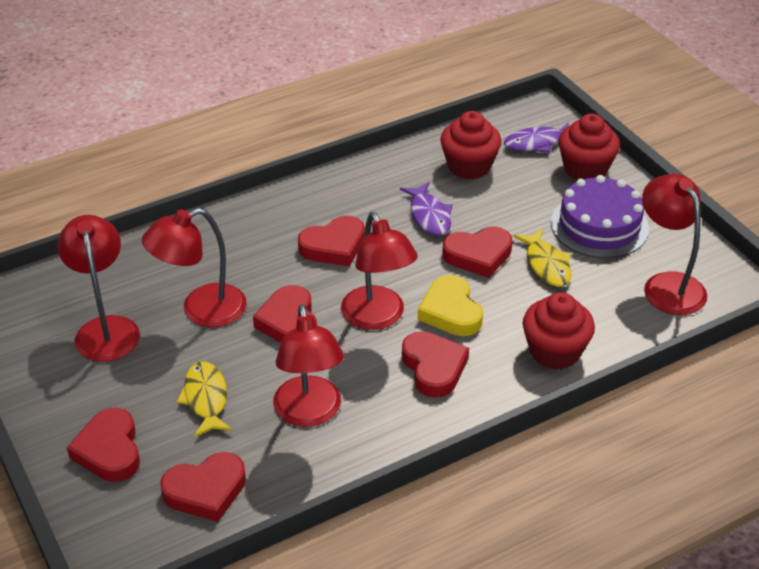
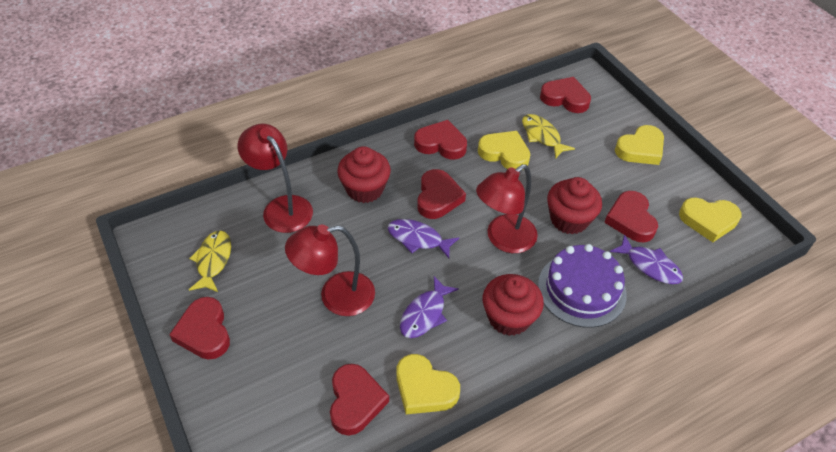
purple fish: [400,182,452,236] [504,122,569,153] = 2 -> [387,219,459,258] [400,276,459,338] [610,234,683,284] = 3
red lamp: [57,215,140,362] [142,208,247,327] [273,304,344,427] [341,212,418,330] [642,174,707,315] = 5 -> [238,124,313,233] [285,225,375,316] [476,164,538,253] = 3
yellow heart: [418,275,483,336] = 1 -> [396,354,460,414] [478,131,530,170] [615,125,664,165] [679,197,742,242] = 4

